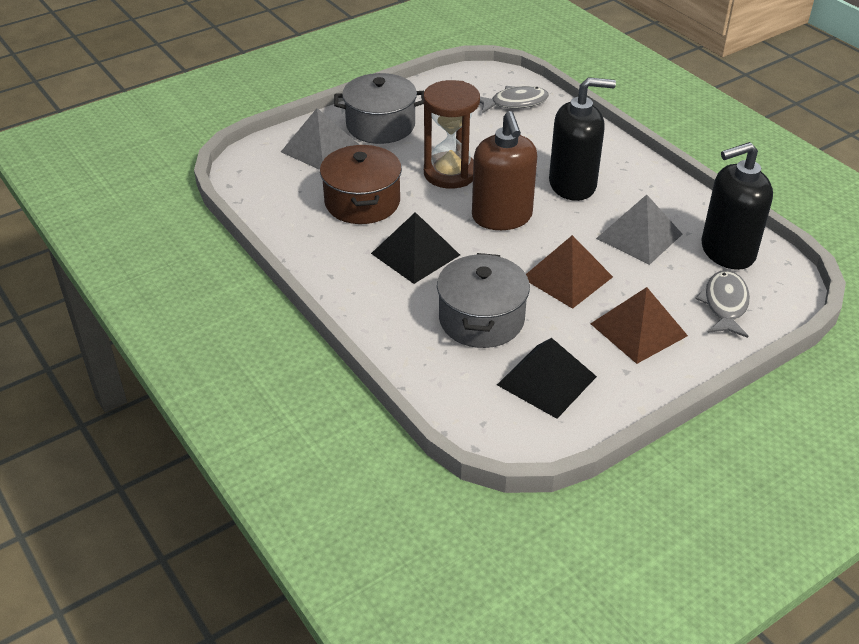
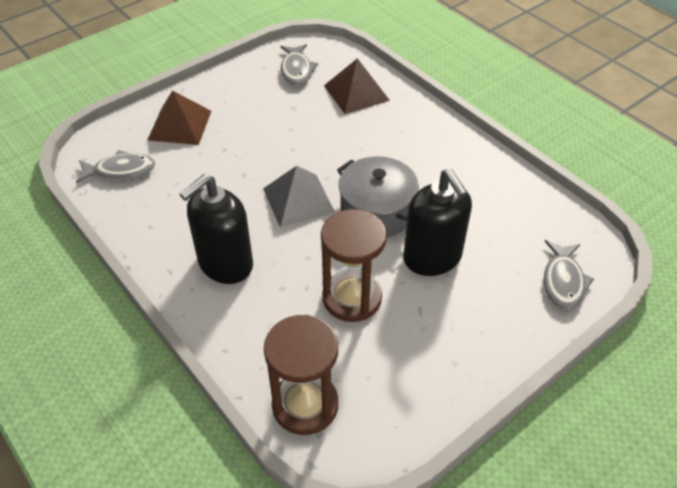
black pyramid: [371,212,460,284] [497,338,597,419] = 2 -> none = 0
brown hourglass: [423,80,480,189] = 1 -> [264,315,338,435] [321,209,387,322] = 2
brown pot: [320,145,402,224] = 1 -> none = 0
brown soap dispenser: [472,111,537,230] = 1 -> none = 0
grey fish: [480,86,549,113] [695,270,750,338] = 2 -> [76,150,155,184] [280,44,318,86] [544,240,594,310] = 3
grey pot: [334,73,424,144] [437,253,530,348] = 2 -> [337,156,419,237] = 1
grey pyramid: [281,108,359,170] [596,195,682,265] = 2 -> [263,166,335,228] = 1

